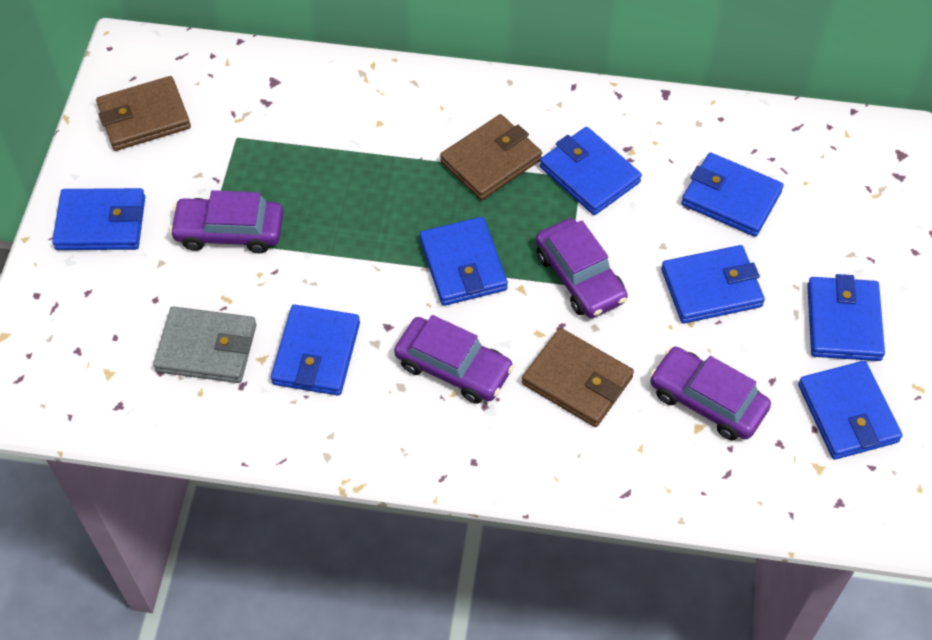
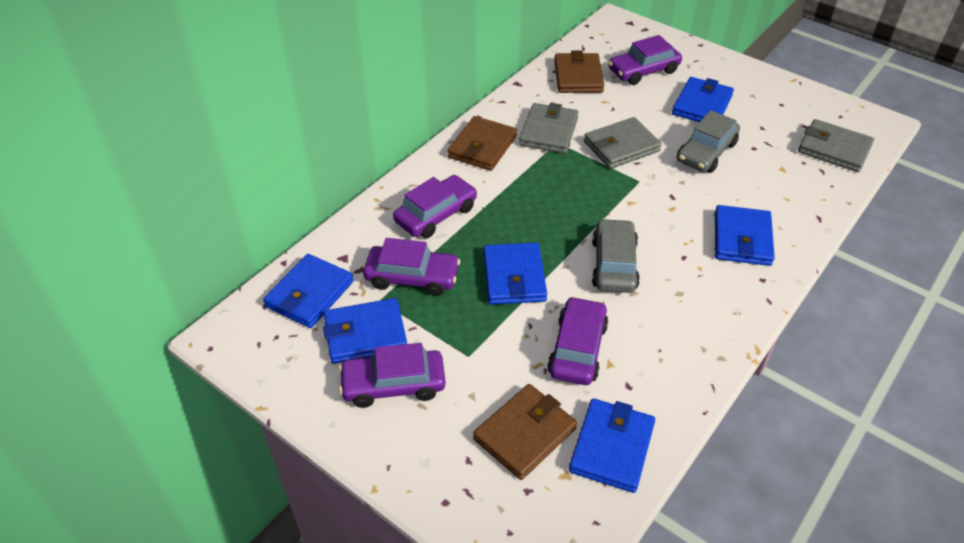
blue wallet: [52,188,145,250] [271,304,360,395] [420,217,508,306] [540,127,642,215] [661,245,765,324] [681,152,784,237] [798,361,902,460] [807,274,885,361] = 8 -> [263,254,354,328] [323,298,407,364] [484,242,547,305] [569,398,655,493] [672,77,734,122] [715,205,775,266] = 6
grey car: none = 0 -> [592,218,640,293] [677,110,740,173] = 2
grey wallet: [153,306,256,383] = 1 -> [519,103,579,153] [584,117,662,169] [798,119,874,172] = 3
purple car: [169,190,283,253] [394,315,514,404] [536,218,628,318] [650,347,771,440] = 4 -> [339,343,446,408] [363,238,460,296] [393,175,477,238] [547,296,608,385] [608,35,682,85] = 5

